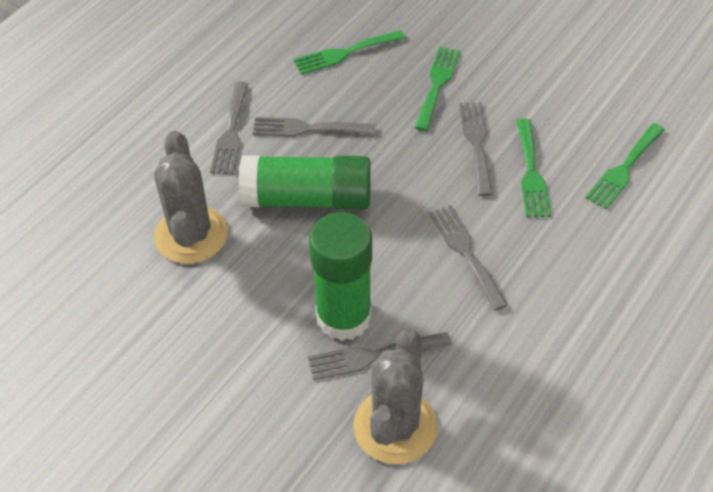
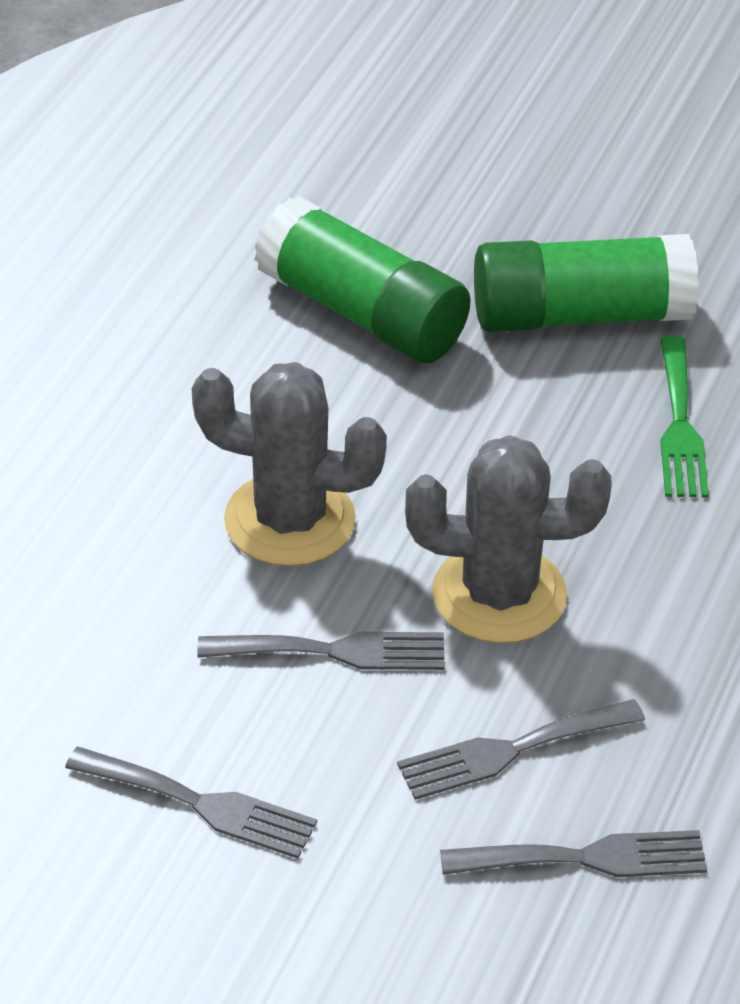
green fork: [294,30,406,75] [414,47,460,131] [517,119,551,217] [585,123,665,209] = 4 -> [660,336,709,498] = 1
grey fork: [210,81,248,174] [253,117,375,137] [308,332,452,380] [429,205,508,311] [459,102,492,196] = 5 -> [65,747,317,859] [197,631,445,670] [397,699,645,800] [440,830,707,877] = 4

